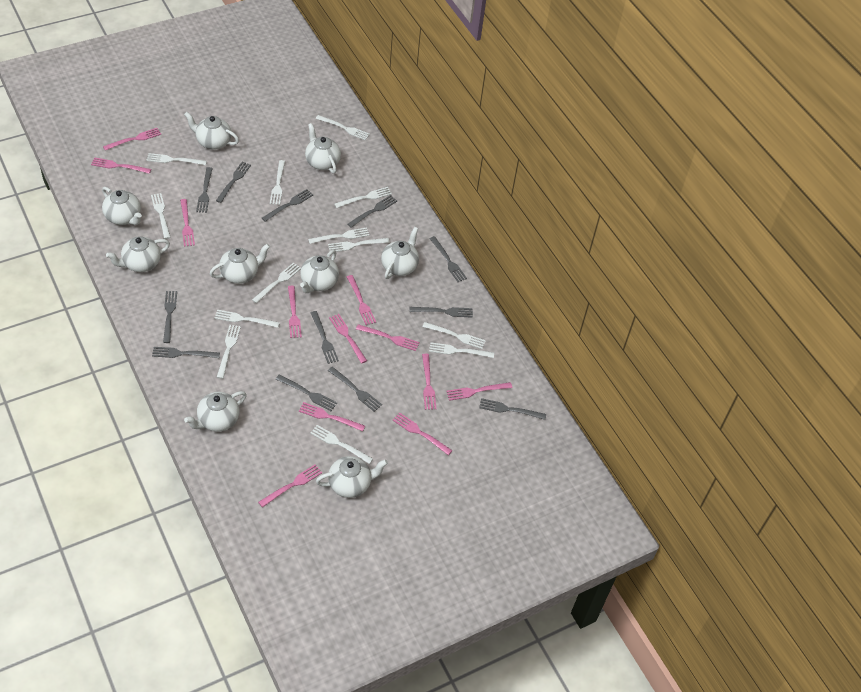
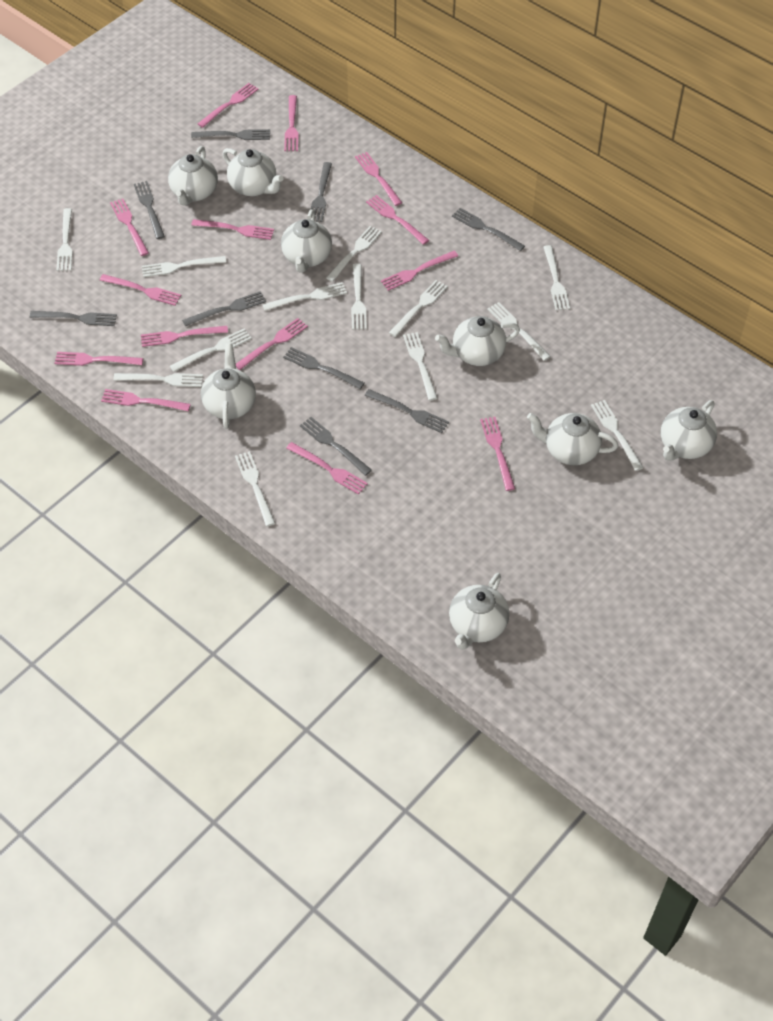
grey fork: [152,347,220,358] [163,291,177,343] [196,167,213,213] [216,162,251,203] [262,189,313,222] [276,374,337,411] [311,311,339,364] [328,367,382,412] [348,195,397,228] [410,307,473,318] [429,236,467,282] [479,398,546,420] = 12 -> [30,311,117,326] [134,181,165,239] [182,291,266,326] [191,129,270,140] [283,347,365,389] [300,417,372,476] [311,162,332,222] [364,389,449,433] [452,208,525,251] = 9
pink fork: [91,157,151,174] [103,128,161,150] [180,199,195,246] [258,464,322,508] [288,286,302,338] [299,402,365,431] [329,314,367,364] [347,275,376,325] [356,324,420,351] [393,413,452,455] [422,354,436,410] [446,382,512,401] = 12 -> [54,352,143,366] [100,274,181,306] [101,389,191,411] [110,199,149,256] [141,326,228,347] [191,219,274,240] [198,83,259,128] [236,318,308,370] [284,95,299,151] [286,442,368,495] [355,152,402,206] [366,195,429,245] [381,251,458,291] [480,417,515,491] = 14
white teapot: [102,187,142,225] [106,236,170,272] [184,112,239,150] [184,391,247,432] [210,244,270,284] [300,250,339,293] [305,123,341,174] [316,456,388,498] [381,227,419,279] = 9 -> [168,146,218,206] [201,343,256,429] [222,148,284,196] [281,209,332,273] [435,316,520,366] [449,573,509,650] [527,413,618,465] [661,400,717,461] = 8

